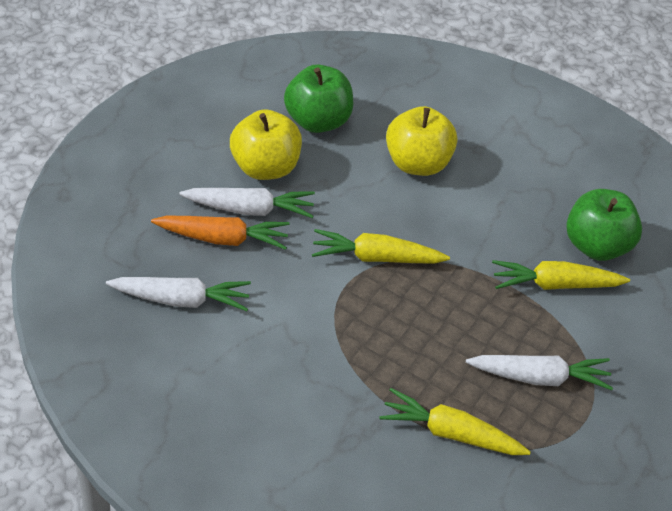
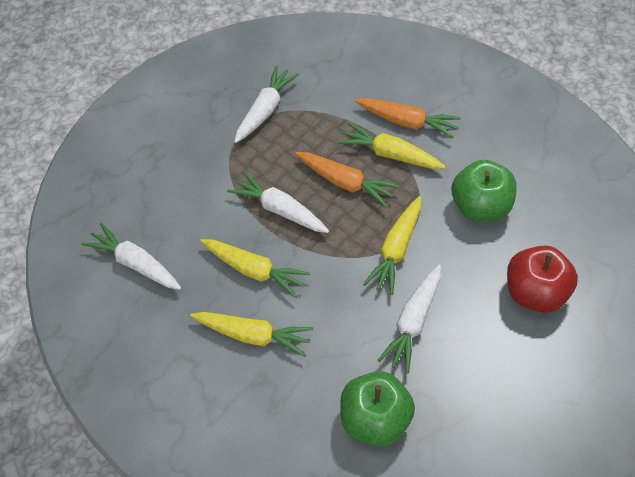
orange carrot: [151,215,290,250] = 1 -> [295,152,400,207] [355,98,461,139] = 2
red apple: none = 0 -> [507,245,578,313] = 1
white carrot: [106,277,251,311] [179,188,315,218] [466,355,613,390] = 3 -> [82,223,181,290] [227,171,329,233] [234,66,299,143] [377,265,441,373] = 4
yellow apple: [230,109,302,180] [386,106,457,176] = 2 -> none = 0
yellow carrot: [312,229,450,264] [379,388,531,455] [492,260,630,290] = 3 -> [190,312,313,357] [200,239,310,298] [338,123,446,169] [363,196,421,295] = 4

